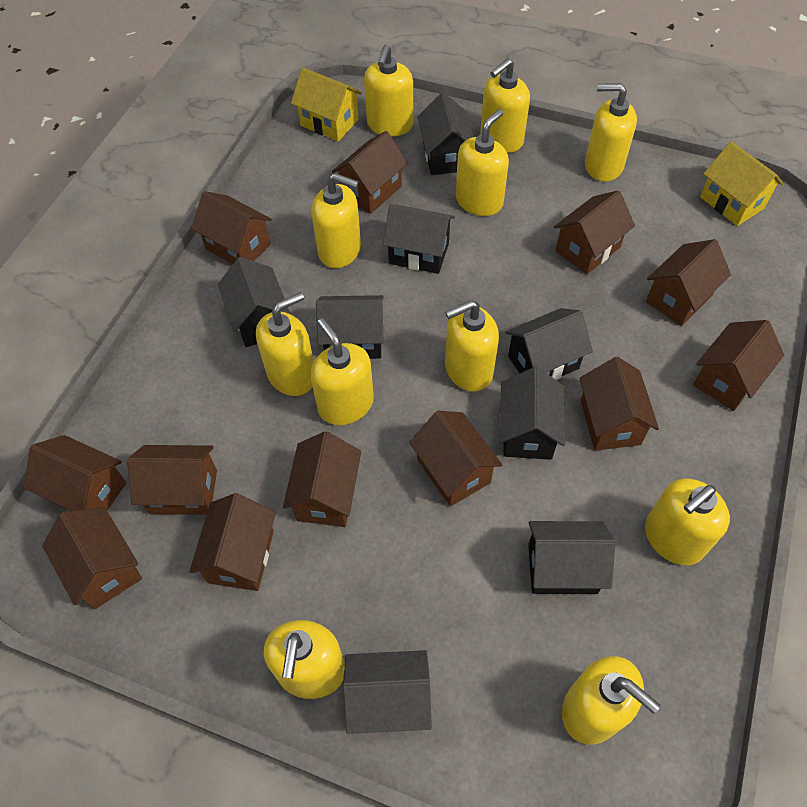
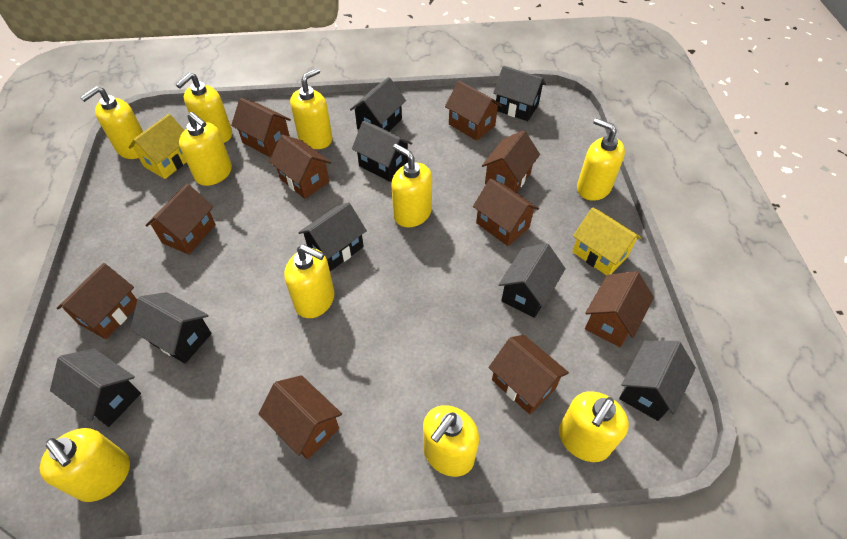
brown house: [24,435,126,511] [42,508,142,609] [127,445,217,515] [189,493,276,591] [191,191,272,264] [283,432,361,527] [332,131,408,214] [409,411,502,507] [554,190,635,274] [580,357,659,451] [646,239,731,326] [693,320,784,411] = 12 -> [56,263,137,339] [145,184,216,255] [231,98,291,157] [259,375,342,460] [269,134,331,199] [445,81,502,141] [473,179,539,246] [482,130,540,193] [488,335,569,414] [585,271,654,347] = 10
yellow soap dispenser: [256,292,314,396] [264,620,345,699] [310,318,374,425] [311,173,361,268] [364,45,413,136] [445,300,499,391] [456,109,509,216] [480,58,530,153] [562,656,660,745] [585,83,637,182] [645,478,730,565] = 11 -> [40,428,130,502] [80,86,143,159] [176,72,232,143] [179,112,232,186] [284,244,334,318] [290,68,333,149] [391,144,432,227] [423,405,479,477] [559,391,629,462] [577,118,625,201] = 10

